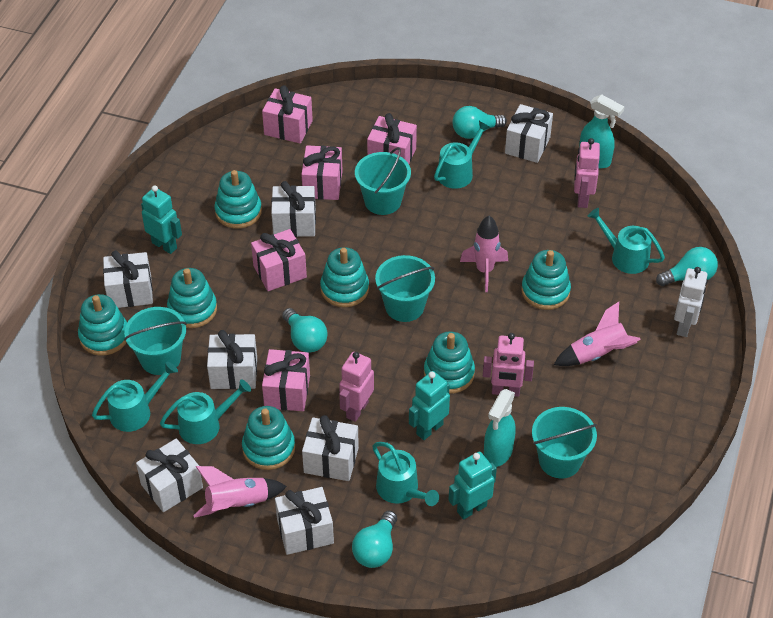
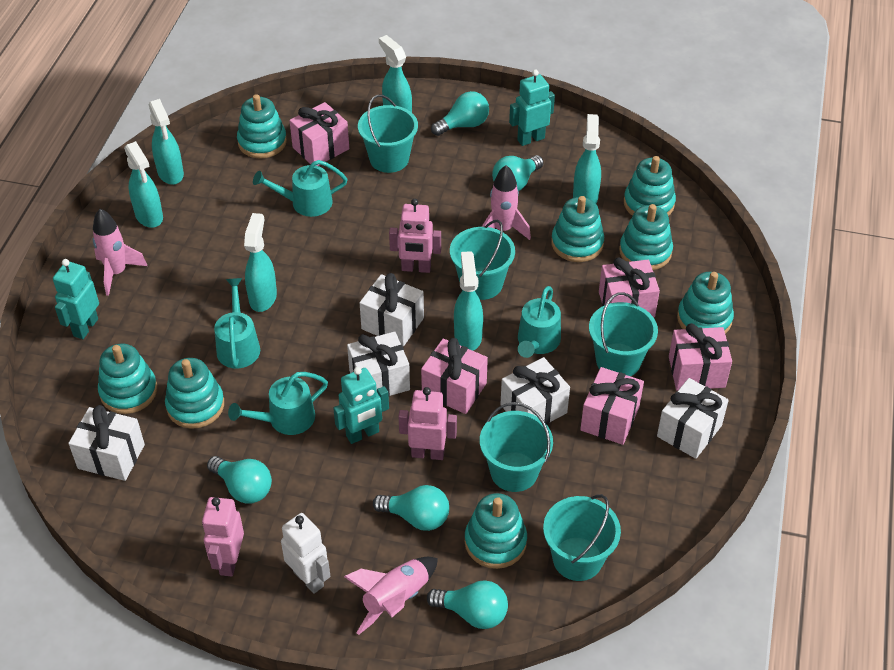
turquoise bucket: [124,307,187,375] [355,147,411,215] [375,255,435,322] [532,407,597,479] = 4 -> [358,95,418,173] [450,220,515,300] [480,402,553,492] [543,494,621,581] [589,292,658,376] = 5
turquoise light bulb: [282,308,328,353] [352,511,397,568] [452,106,507,139] [656,247,718,286] = 4 -> [207,456,272,504] [373,485,449,531] [427,580,508,629] [431,91,489,136] [492,155,544,191] = 5
turquoise spray bottle: [484,389,516,467] [579,94,624,168] = 2 -> [124,141,163,228] [149,99,184,185] [244,213,277,312] [379,35,412,112] [454,251,483,351] [573,114,601,203] = 6
turquoise stacking toy: [78,294,127,356] [167,268,217,328] [215,170,262,229] [242,406,295,470] [320,247,369,307] [424,331,475,394] [521,250,571,310] = 7 -> [98,344,157,414] [165,358,224,429] [237,94,287,159] [465,493,527,569] [551,196,604,262] [619,204,673,270] [624,156,676,216] [677,272,734,334] = 8
turquoise watering can: [92,362,178,432] [160,379,251,444] [372,442,439,506] [434,121,490,189] [588,208,665,274] = 5 -> [214,278,260,368] [228,372,328,435] [253,160,348,217] [518,286,561,358] = 4
white gift: [103,250,153,308] [136,439,203,512] [207,330,257,389] [271,181,316,237] [275,487,334,555] [302,415,359,481] [505,104,553,163] = 7 -> [68,405,145,481] [347,332,410,396] [360,273,424,346] [500,357,570,424] [657,378,729,459] = 5

